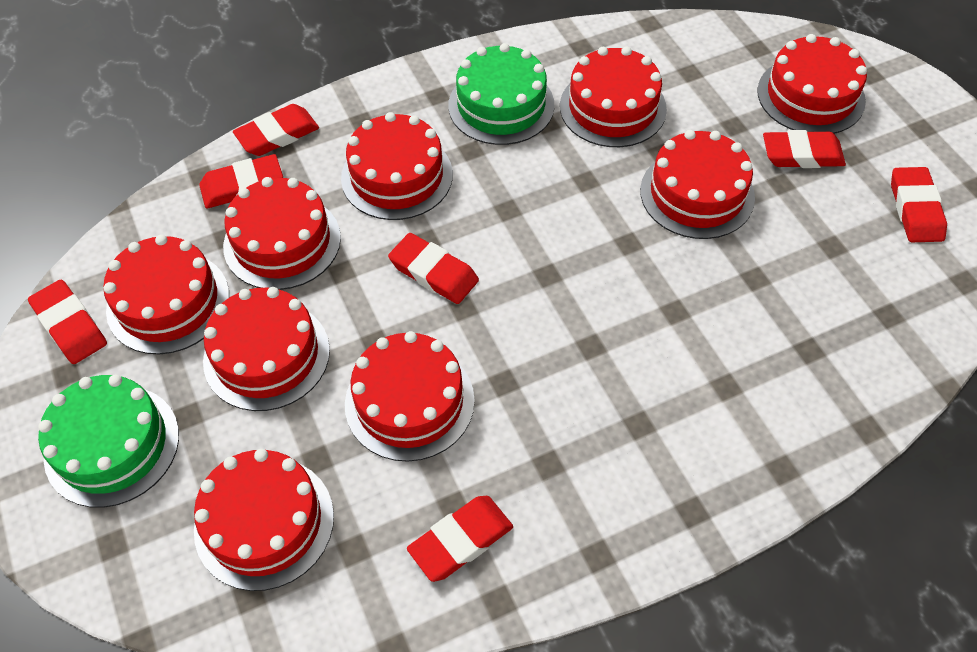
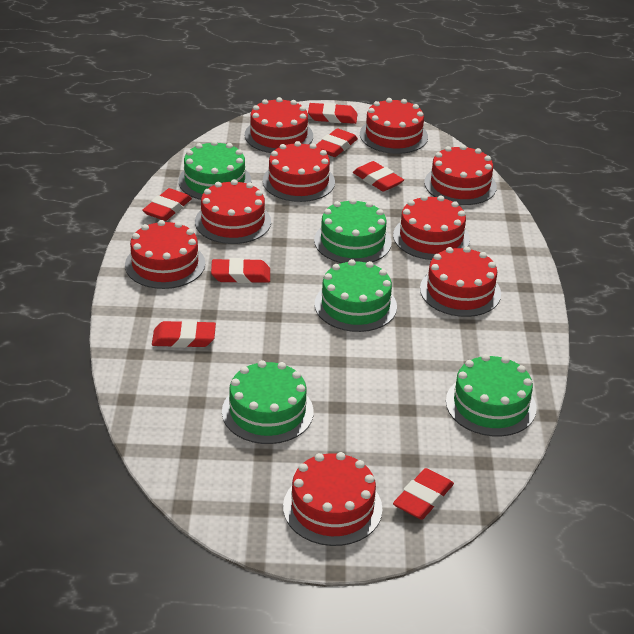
green cake: [38,375,179,508] [448,43,555,145] = 2 -> [178,140,251,200] [222,360,313,444] [314,198,391,263] [315,259,397,332] [446,354,537,436] = 5

